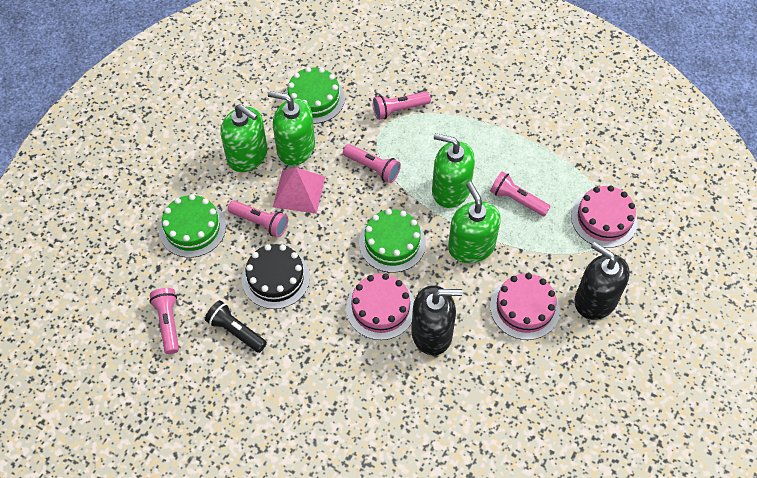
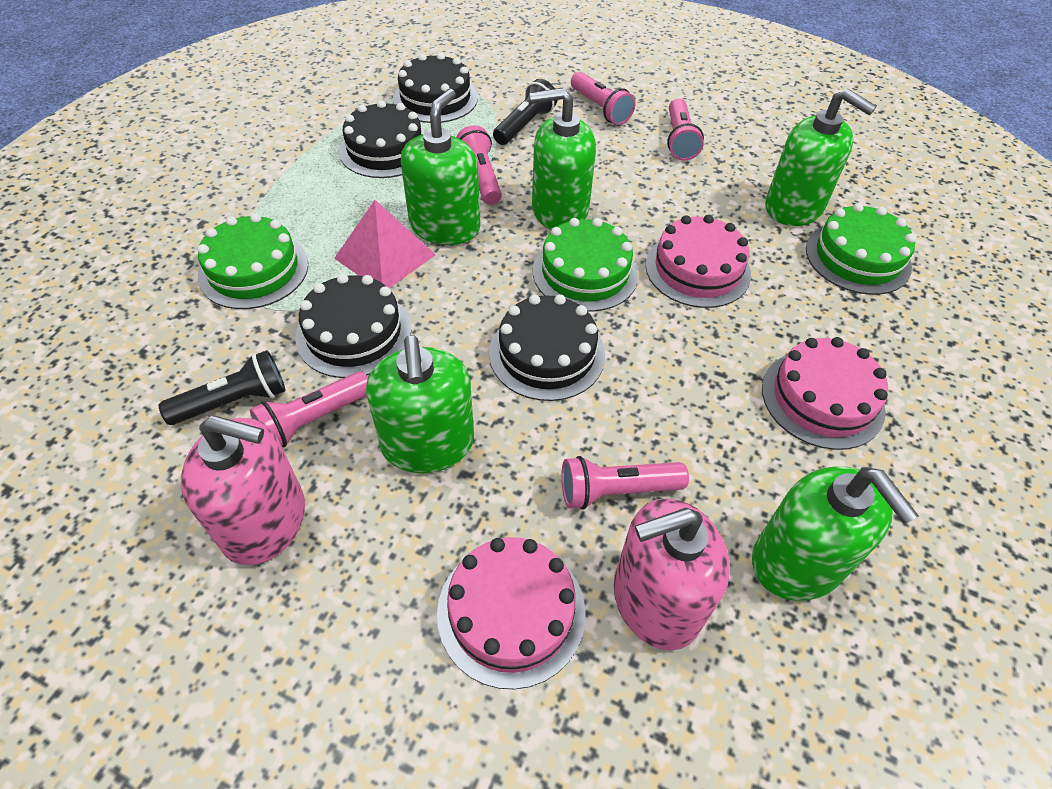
black cake: [242,244,310,309] = 1 -> [295,274,412,378] [339,100,424,178] [393,53,478,123] [489,294,605,401] = 4
black flashlight: [205,300,267,353] = 1 -> [159,350,286,425] [493,79,558,145] = 2
black soap dispenser: [411,285,463,356] [575,242,630,320] = 2 -> none = 0
green soap dispenser: [221,104,267,172] [268,91,315,166] [432,133,475,208] [448,182,501,263] = 4 -> [366,335,474,473] [401,89,480,245] [530,88,596,230] [752,466,919,601] [765,88,877,226] = 5
pink soap dispenser: none = 0 -> [181,415,305,565] [614,498,730,651] = 2

